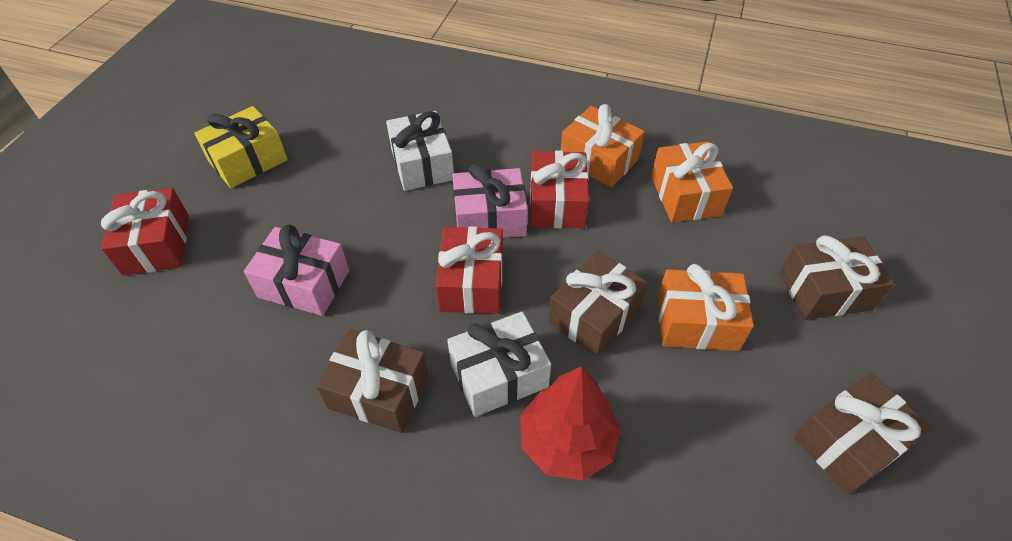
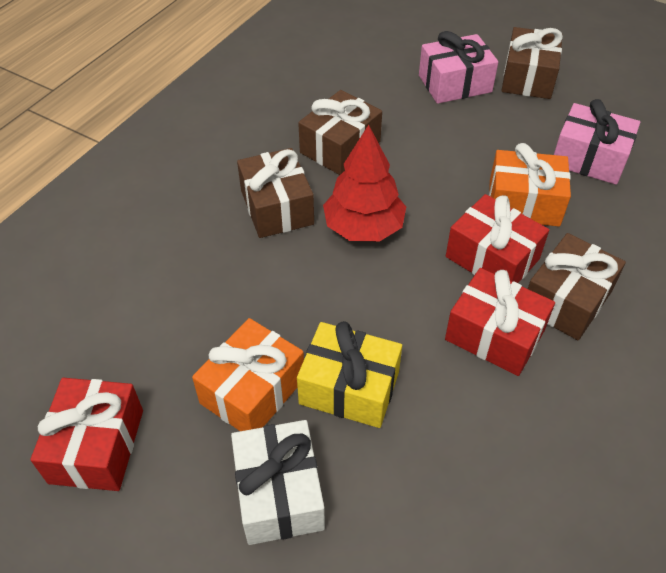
orange gift: [561,104,645,187] [651,142,733,222] [657,264,754,351] = 3 -> [192,318,304,431] [489,143,571,227] = 2
white gift: [386,111,454,191] [447,311,551,417] = 2 -> [231,420,325,545] = 1

